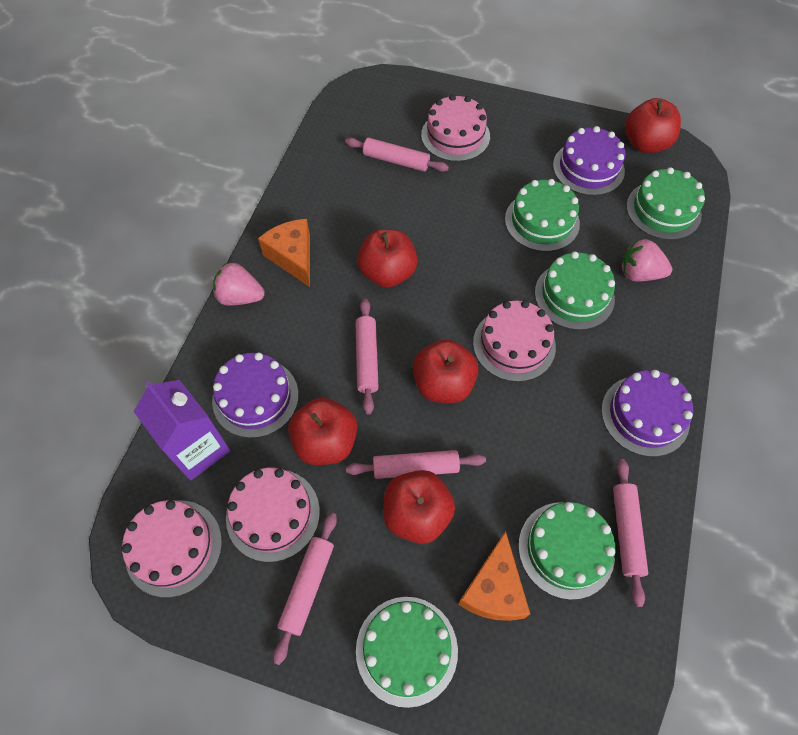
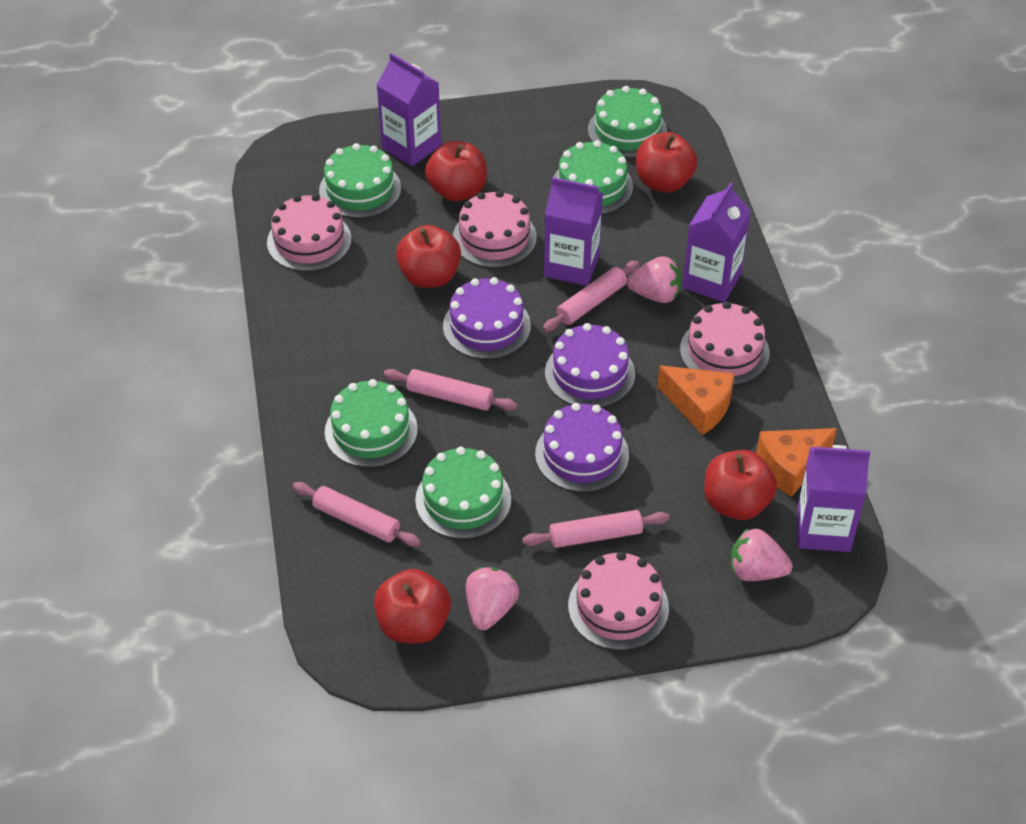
pink rolling pin: [273,512,337,665] [345,138,449,172] [346,450,486,479] [356,299,379,415] [613,459,648,607] = 5 -> [293,482,421,547] [383,369,517,411] [522,510,670,548] [543,260,640,332] = 4
pink strawberry: [213,263,265,306] [621,239,672,281] = 2 -> [466,567,519,630] [627,256,681,303] [731,528,793,581] = 3
purple carton: [133,380,230,481] = 1 -> [377,53,441,166] [544,177,603,286] [682,182,751,302] [797,445,870,552] = 4

